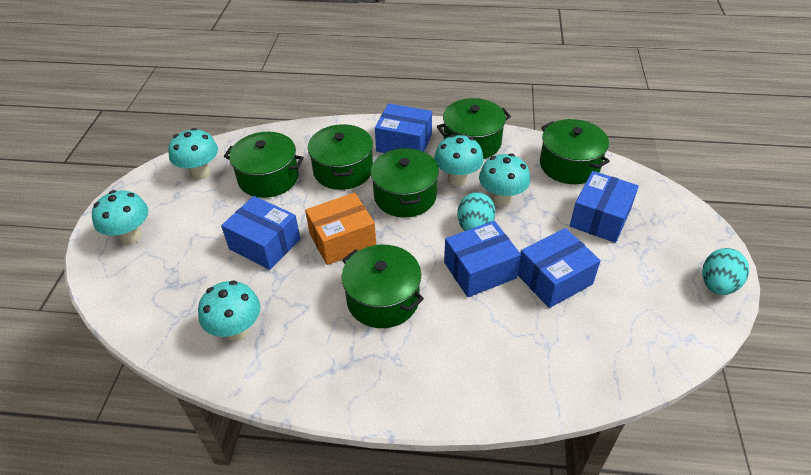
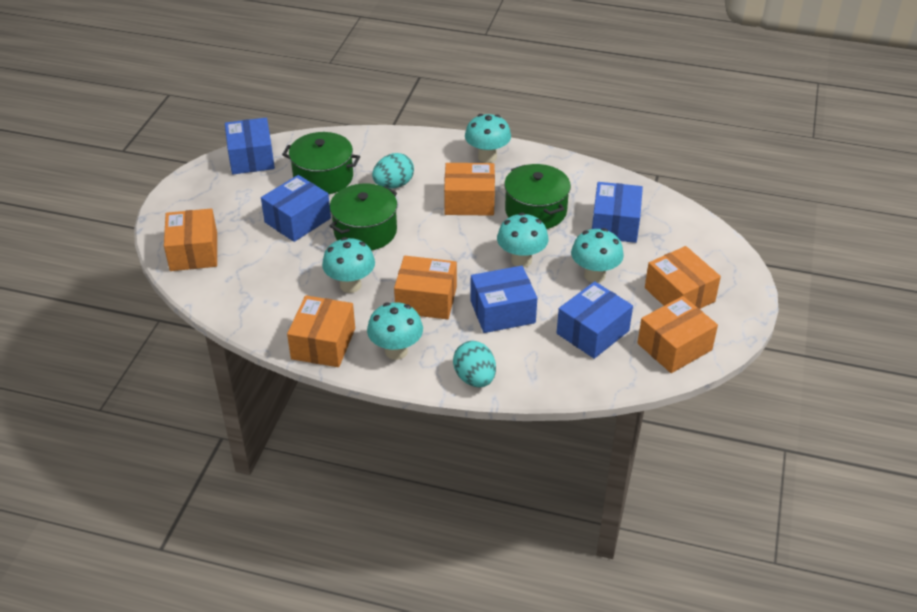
green pot: [224,132,304,198] [308,124,373,190] [341,245,424,328] [371,148,439,217] [437,98,511,159] [540,119,610,184] = 6 -> [282,132,360,194] [330,184,397,251] [504,164,571,229] = 3
orange box: [305,193,376,265] = 1 -> [164,208,217,271] [287,296,355,367] [394,256,457,319] [444,163,495,216] [637,296,718,373] [645,246,721,309] = 6

